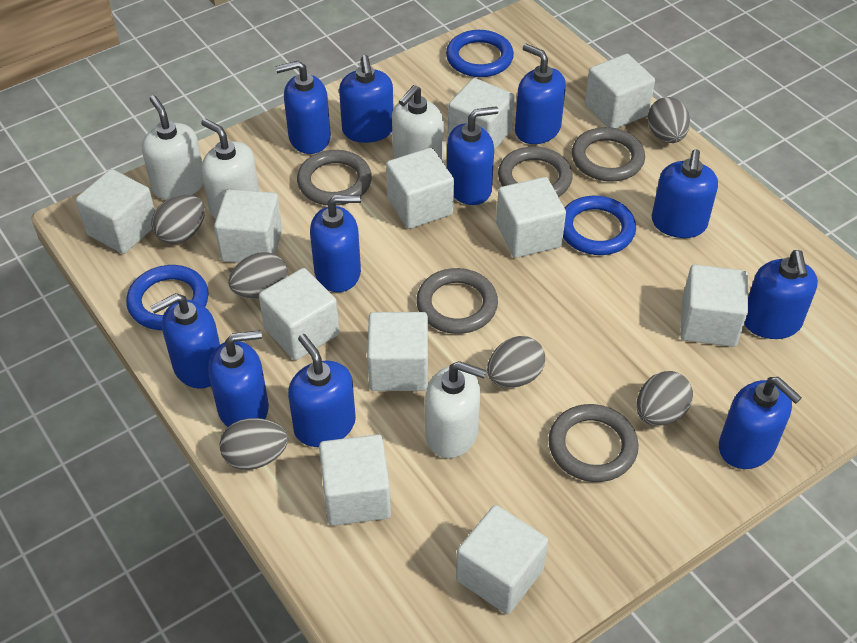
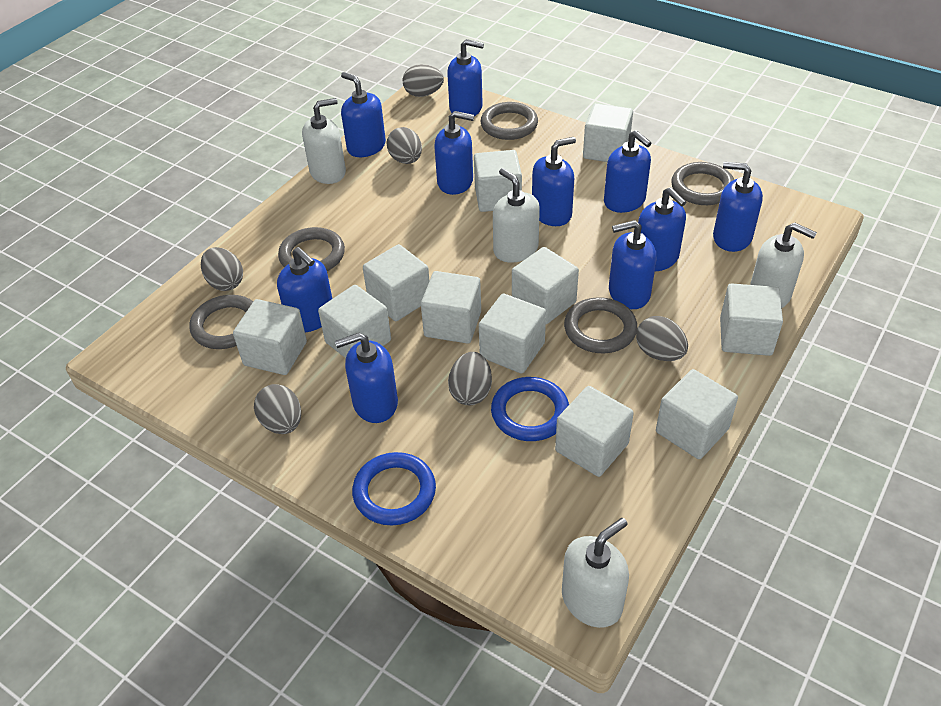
blue ring: [126,265,209,330] [446,30,514,77] [563,196,636,255] = 3 -> [352,452,436,525] [491,377,569,441] = 2
blue soap dispenser: [150,293,220,389] [208,330,269,427] [275,61,331,154] [288,334,356,447] [310,195,361,292] [339,55,393,143] [447,106,498,205] [515,44,566,144] [652,149,718,238] [719,377,802,469] [744,250,818,339] = 11 -> [277,247,332,332] [335,333,398,423] [341,72,386,157] [434,111,474,195] [447,39,484,116] [532,137,576,226] [604,130,651,213] [609,220,657,309] [638,187,686,271] [713,162,763,252] = 10

